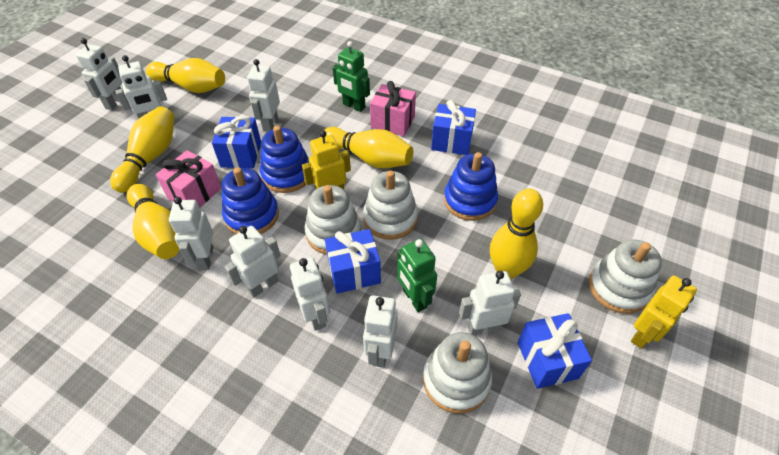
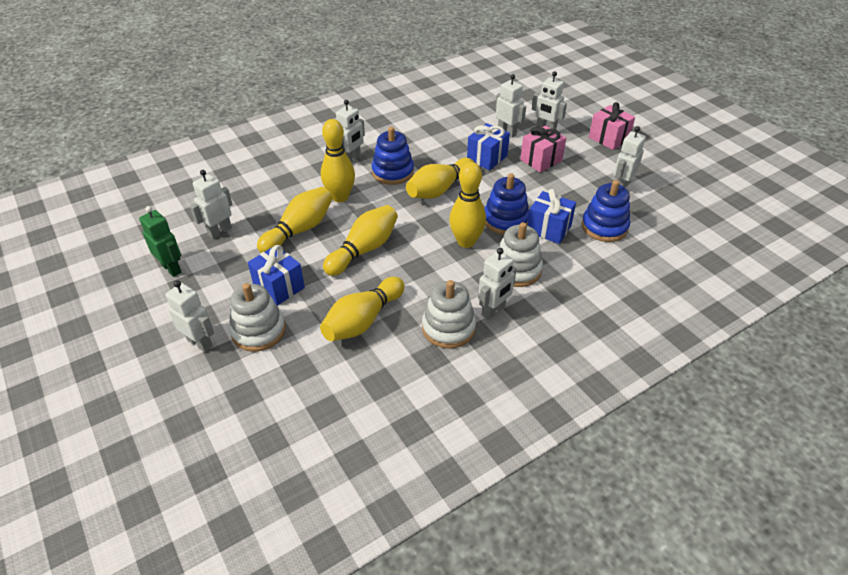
blue gift: [212,116,261,169] [325,229,381,294] [431,100,476,155] [518,313,592,389] = 4 -> [248,245,305,306] [467,123,510,170] [527,189,576,244] = 3
green robot: [333,41,370,112] [397,239,437,312] = 2 -> [139,206,182,277] = 1
white robot: [76,38,122,110] [116,55,167,118] [169,197,213,270] [224,226,281,297] [247,59,280,132] [290,257,330,331] [363,295,398,368] [459,271,521,335] = 8 -> [165,280,214,352] [190,170,233,239] [336,100,365,163] [478,248,517,320] [495,74,526,138] [532,71,567,130] [613,126,646,187] = 7
white stacking toy: [305,185,361,255] [363,170,418,240] [423,332,492,414] [589,239,662,314] = 4 -> [229,283,286,352] [422,280,476,349] [498,222,543,287] = 3
yellow bowling pin: [110,106,174,193] [127,184,179,259] [146,58,225,93] [324,127,413,169] [490,189,543,279] = 5 -> [257,187,332,253] [320,277,405,341] [321,119,355,202] [323,205,398,276] [406,158,475,199] [449,162,486,248] = 6
yellow robot: [302,130,351,189] [631,275,697,349] = 2 -> none = 0

